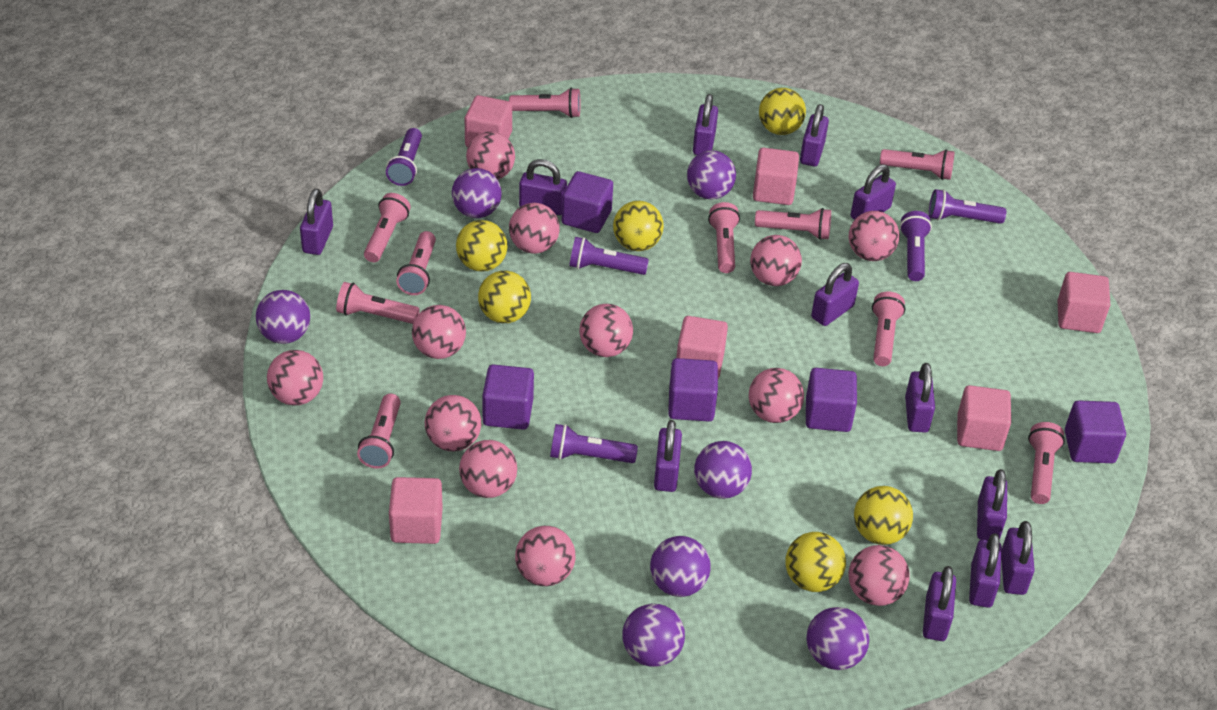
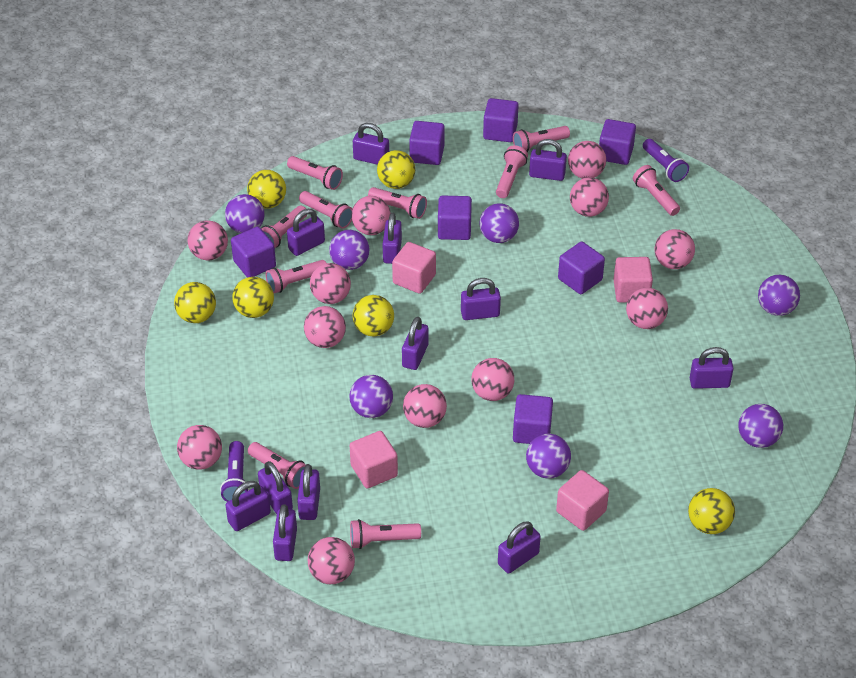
pink cube: [389,477,443,544] [465,95,512,147] [676,316,728,378] [753,148,799,205] [957,385,1011,451] [1057,272,1110,333] = 6 -> [350,431,398,488] [392,242,436,294] [556,470,609,531] [614,257,653,303] = 4
purple cube: [482,365,534,430] [562,171,613,233] [668,358,718,421] [806,368,857,432] [1065,400,1126,463] = 5 -> [231,227,276,278] [409,121,445,165] [438,196,472,240] [483,98,519,142] [513,394,553,444] [558,242,605,294] [599,119,636,165] = 7
purple flashlight: [386,128,422,186] [550,424,638,463] [569,237,649,275] [900,211,932,281] [929,189,1006,224] = 5 -> [220,441,249,502] [643,139,689,182] = 2

